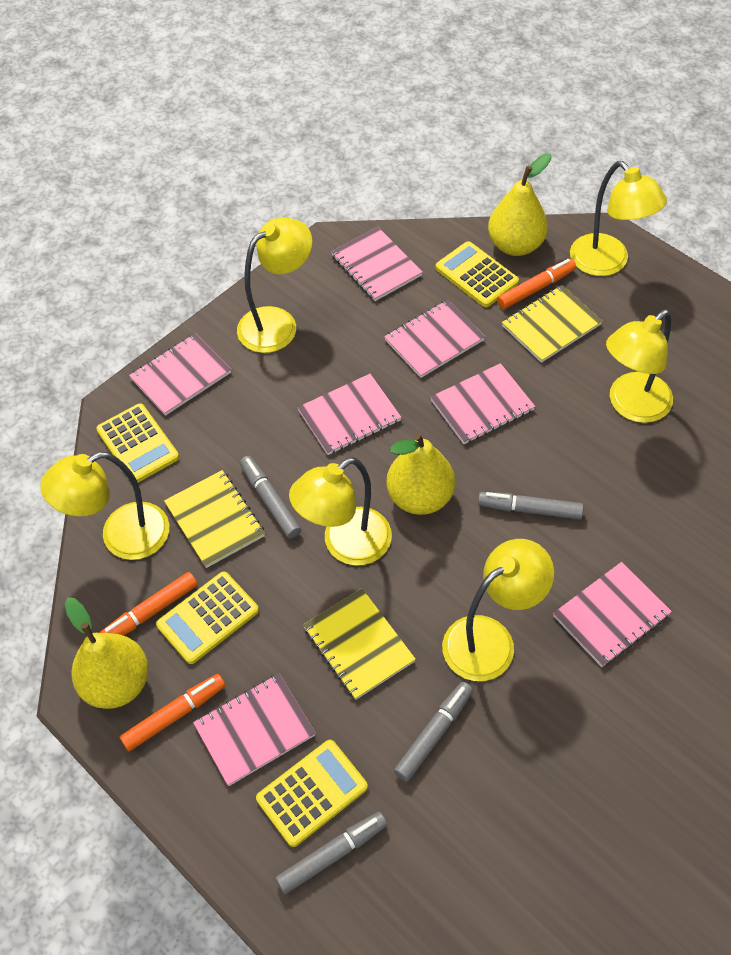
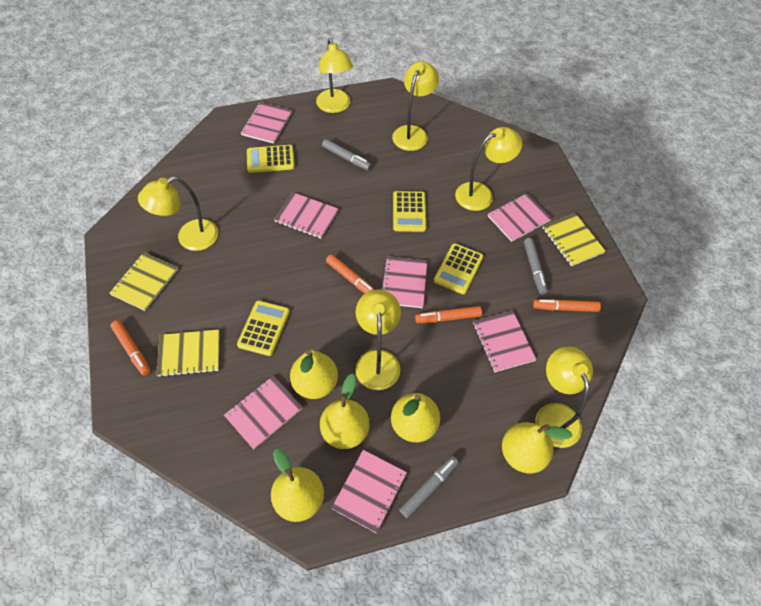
grey marker: [240,456,301,539] [275,811,388,894] [394,682,473,782] [478,492,584,520] = 4 -> [322,139,372,170] [399,456,459,518] [524,238,548,294] = 3
orange marker: [99,572,198,636] [120,674,226,751] [497,259,576,309] = 3 -> [110,320,151,376] [326,254,375,294] [415,306,482,323] [533,299,601,312] = 4
yellow pear: [65,598,149,709] [386,432,455,515] [488,153,552,256] = 3 -> [271,449,324,522] [290,350,338,399] [320,374,370,449] [391,393,440,442] [502,422,573,473] = 5

